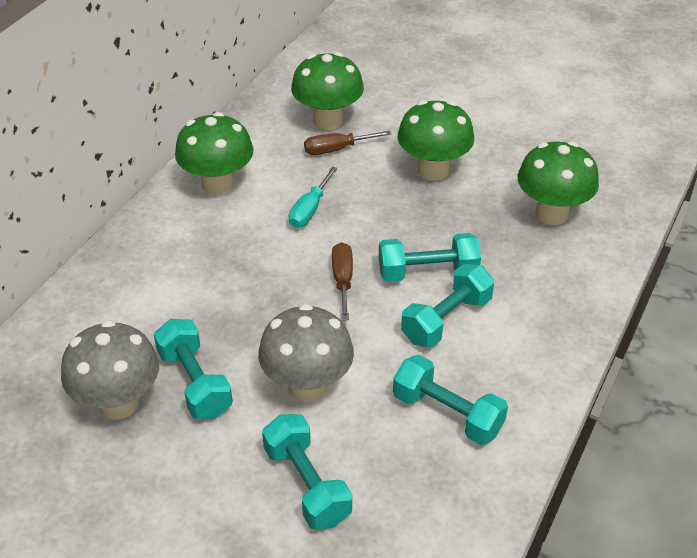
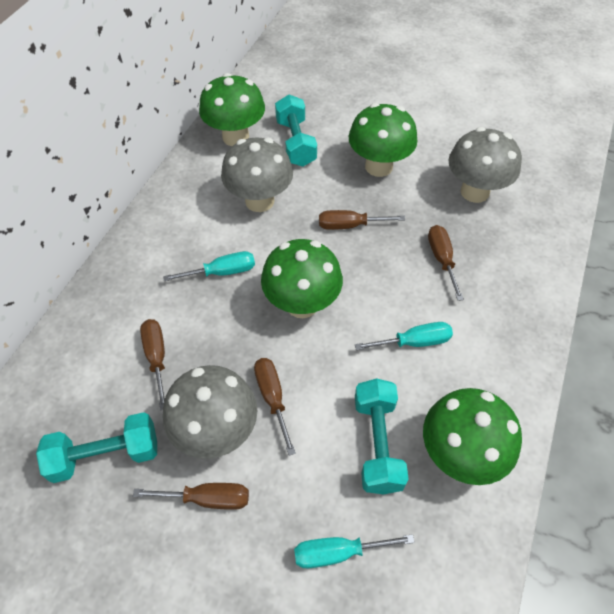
brown screwdriver: [304,130,391,155] [332,242,353,320] = 2 -> [133,483,249,510] [140,319,165,410] [254,358,296,456] [319,210,405,230] [428,225,464,301] = 5
grey mushroom: [61,320,159,420] [258,304,354,402] = 2 -> [163,365,257,459] [221,138,293,212] [449,127,522,203] = 3
turquoise dumbbell: [154,319,233,419] [262,414,352,530] [379,233,481,282] [393,355,508,445] [401,264,494,348] = 5 -> [36,412,157,483] [275,95,317,167] [355,379,409,494] = 3
turquoise screwdriver: [289,166,338,228] = 1 -> [163,251,255,281] [294,534,415,568] [355,322,453,350] = 3

